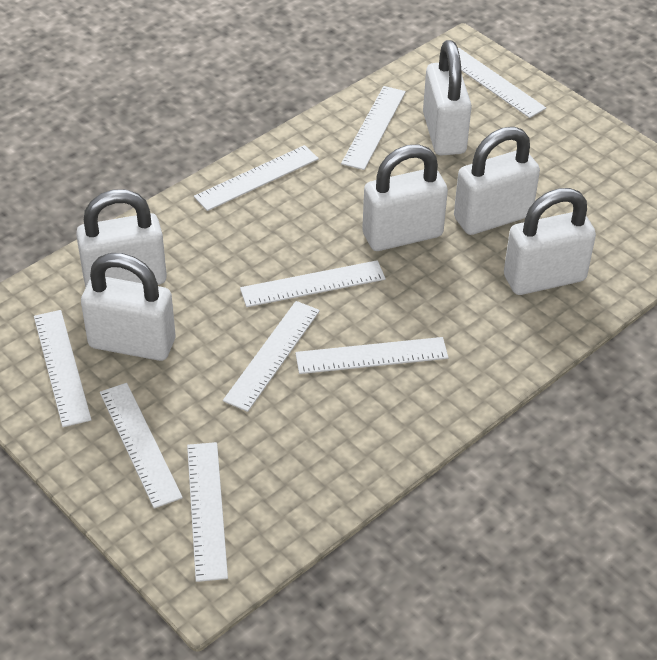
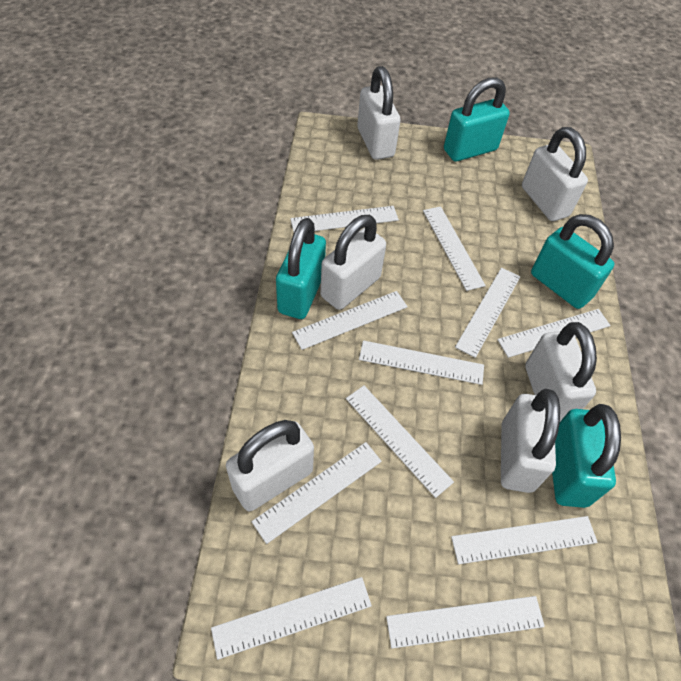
turquoise padlock: none = 0 -> [276,218,326,319] [444,77,510,161] [531,214,614,309] [552,404,621,508] = 4
white ruler: [34,310,92,427] [100,383,183,509] [187,442,228,582] [194,145,319,211] [223,301,320,412] [240,260,386,307] [295,337,449,374] [341,86,406,170] [458,48,546,118] = 9 -> [211,577,372,660] [252,442,382,544] [290,206,399,232] [292,291,408,350] [346,386,454,498] [359,340,484,385] [386,596,545,648] [423,206,486,291] [451,516,598,564] [455,268,520,358] [497,309,611,358] = 11

